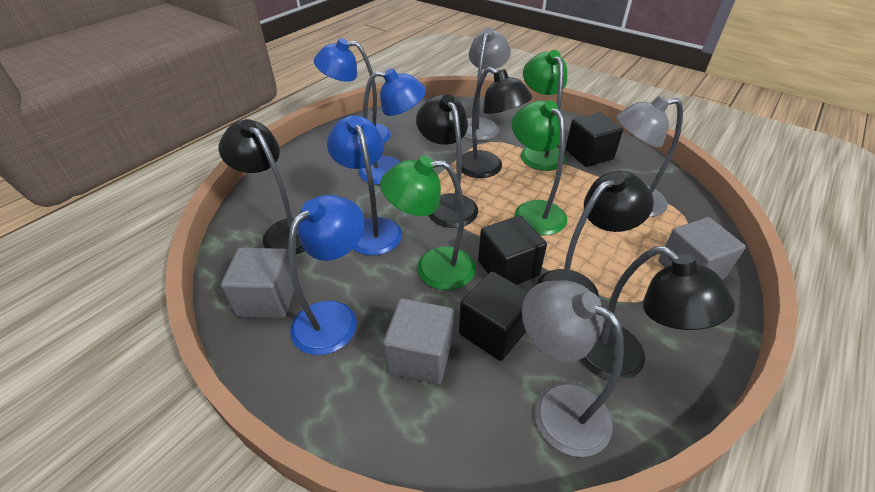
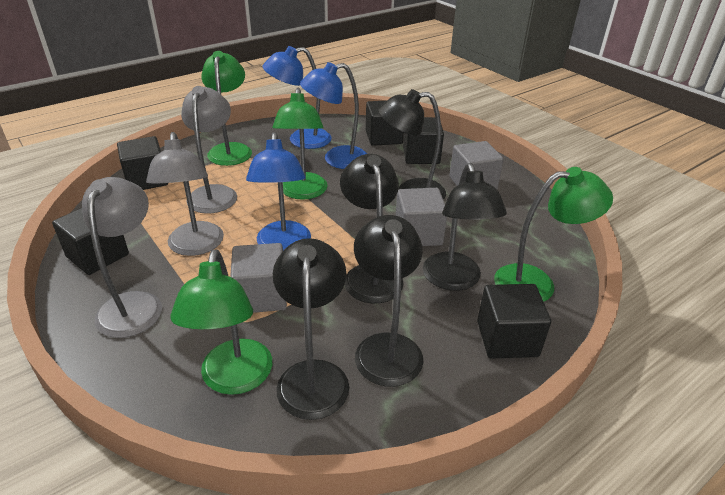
black cube: [459,271,528,361] [478,215,547,285] [565,112,623,167] = 3 -> [52,208,129,275] [117,136,168,190] [366,100,404,146] [403,117,444,164] [477,284,551,359] = 5
blue lamp: [288,195,365,355] [314,38,391,143] [327,115,402,255] [358,68,426,185] = 4 -> [246,132,311,251] [262,46,332,149] [300,62,367,169] = 3
green lamp: [380,156,476,290] [511,100,567,235] [521,50,567,171] = 3 -> [170,249,272,395] [201,51,252,166] [272,88,328,200] [494,167,613,302] = 4

